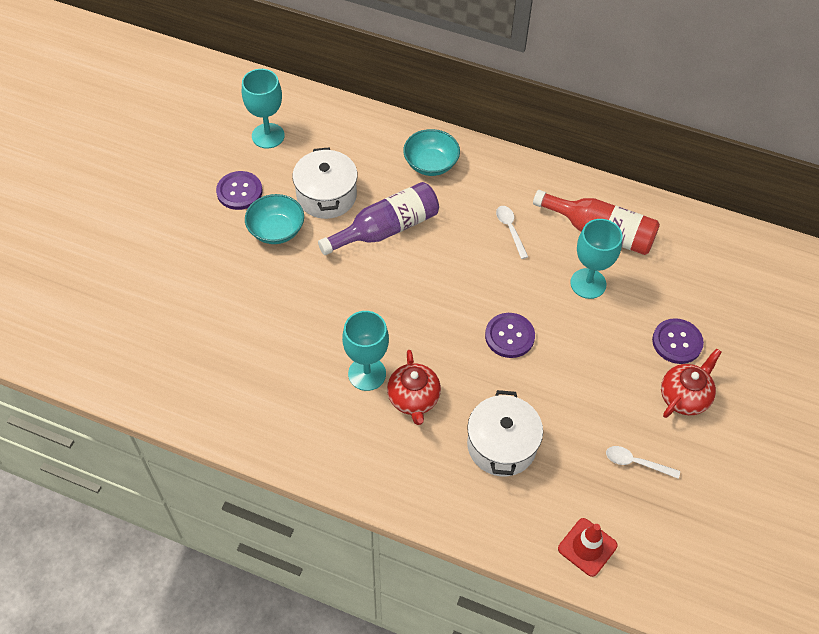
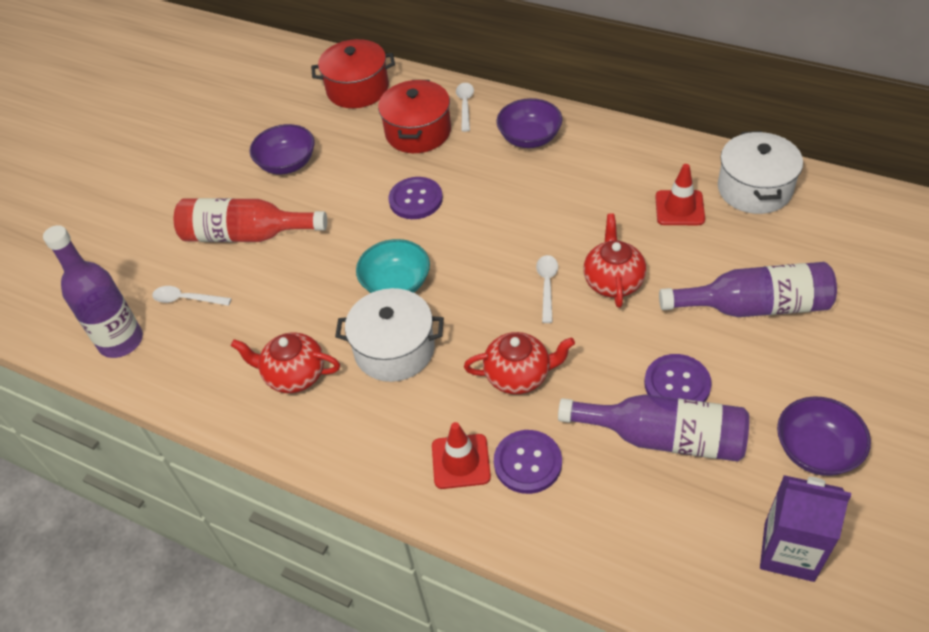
purple bottle: [318,182,439,255] = 1 -> [43,225,143,358] [558,394,749,462] [659,262,837,317] = 3
purple bowl: none = 0 -> [249,124,315,174] [497,98,562,148] [777,396,871,476] = 3
purple carton: none = 0 -> [760,475,851,582] = 1
red pot: none = 0 -> [311,39,395,108] [378,80,451,153] = 2
red teapot: [387,350,441,425] [661,349,722,418] = 2 -> [231,333,340,393] [464,332,575,394] [583,214,646,308] = 3
red traffic cone: [558,518,618,577] = 1 -> [432,422,491,489] [655,164,705,225] = 2
turquoise bowl: [245,194,304,244] [403,129,460,176] = 2 -> [356,239,430,293] = 1
turquoise goblet: [242,69,285,148] [342,311,389,391] [570,219,623,299] = 3 -> none = 0
white spoon: [496,206,528,259] [606,446,680,479] = 2 -> [152,286,232,306] [456,83,474,132] [536,255,558,323] = 3

